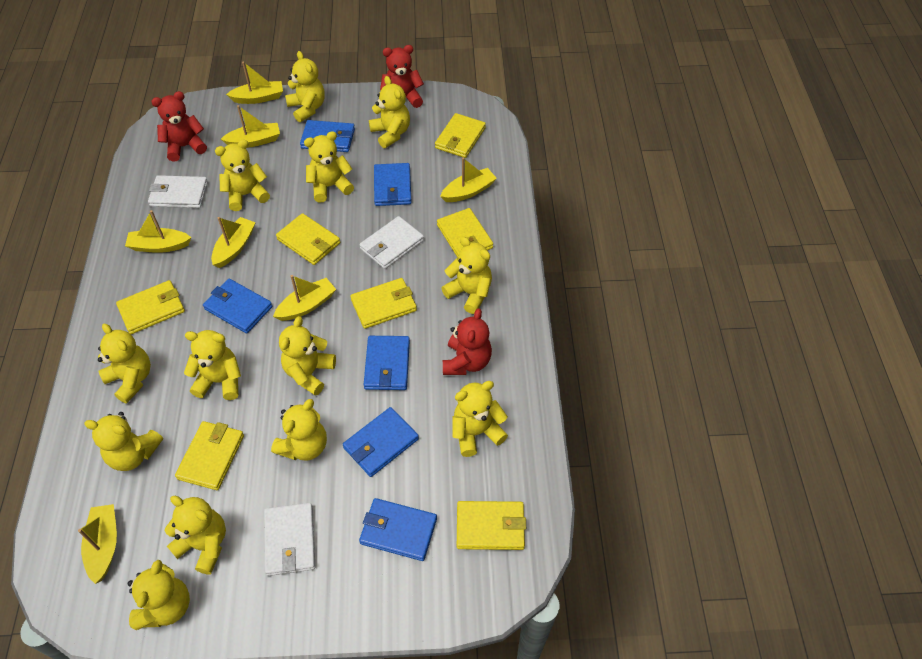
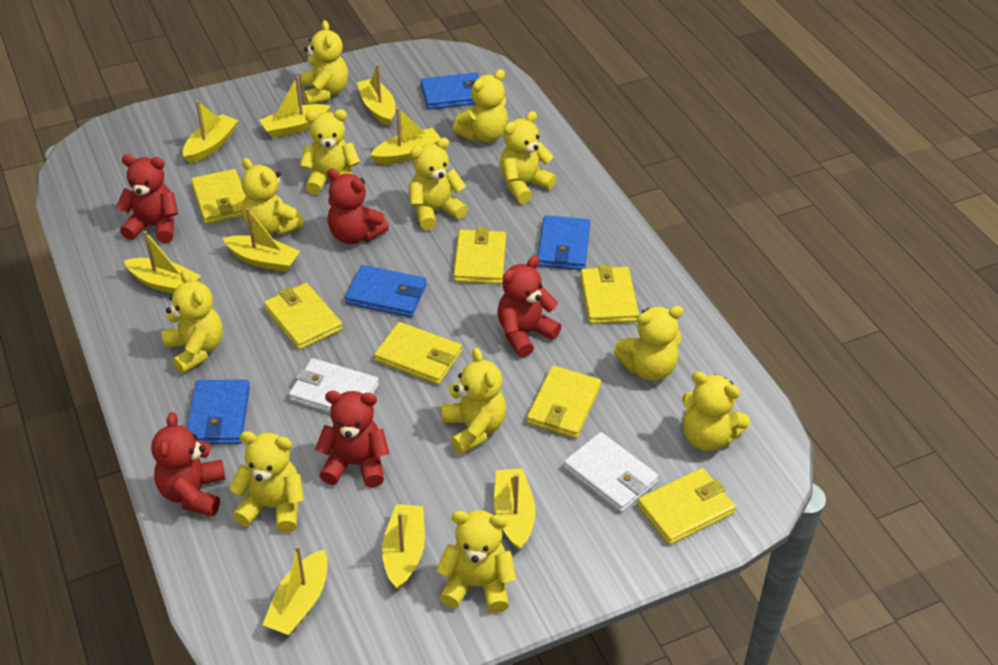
blue wallet: [203,279,273,334] [300,120,355,152] [343,407,419,477] [359,498,437,561] [364,336,410,390] [374,163,412,206] = 6 -> [187,380,250,444] [345,265,426,317] [421,72,479,110] [538,215,590,270] = 4
red teddy bear: [151,91,207,162] [380,45,424,108] [443,308,492,375] = 3 -> [116,155,178,243] [151,412,225,516] [315,391,390,487] [327,169,389,244] [497,256,562,357] = 5
white wallet: [148,175,208,208] [264,503,315,576] [360,216,424,269] = 3 -> [289,358,379,413] [564,432,659,513] = 2
yellow boat: [78,504,117,584] [125,210,191,253] [211,217,256,268] [221,105,280,148] [226,62,283,104] [273,275,336,321] [440,157,497,202] = 7 -> [124,231,201,294] [183,100,238,164] [223,208,300,272] [259,76,330,138] [263,545,328,635] [357,64,395,126] [370,107,441,165] [382,504,425,590] [494,468,535,550] = 9
yellow teddy bear: [84,412,163,471] [98,324,151,404] [128,560,190,630] [165,496,226,575] [184,330,241,400] [215,139,270,211] [271,399,327,461] [279,316,336,396] [285,51,325,122] [304,131,354,203] [369,76,410,148] [441,237,492,314] [452,381,508,457] = 13 -> [162,270,223,374] [229,431,304,533] [241,158,304,235] [300,110,360,195] [301,20,348,105] [409,138,468,230] [436,510,516,613] [441,348,506,455] [452,69,508,142] [499,111,557,204] [614,306,683,381] [682,371,750,451] = 12

